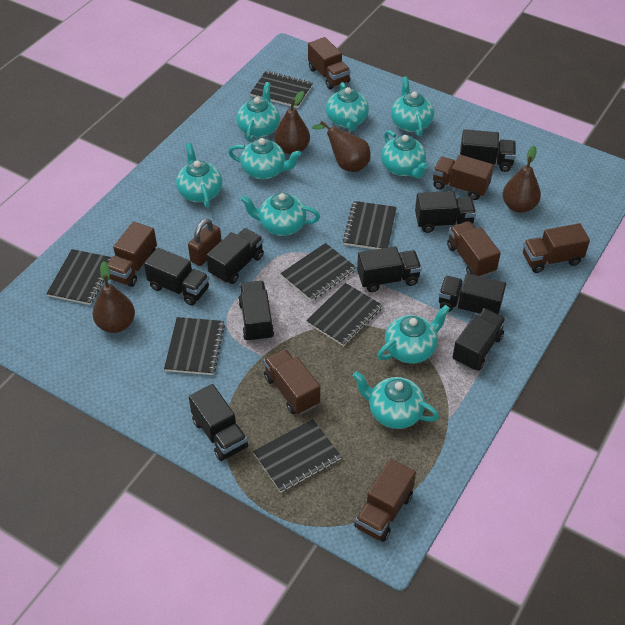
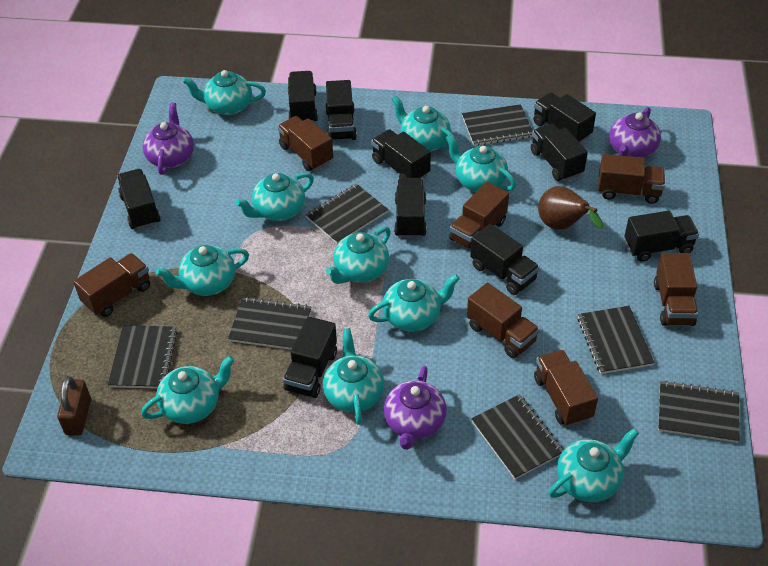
black truck: [144,248,209,306] [189,384,248,461] [206,228,264,284] [238,281,274,342] [357,246,422,292] [415,191,476,233] [439,273,506,314] [452,308,506,371] [460,129,516,172] = 9 -> [117,169,161,230] [283,316,337,398] [288,71,318,121] [325,80,357,140] [371,129,431,178] [394,178,427,238] [470,224,540,295] [531,123,588,181] [533,92,596,143] [625,211,699,262] = 10
brown pear: [93,261,135,333] [275,91,310,154] [312,121,371,172] [503,146,541,213] = 4 -> [538,186,603,230] = 1
purple teapot: none = 0 -> [142,103,194,175] [384,366,447,450] [609,107,661,158] = 3
turquoise teapot: [176,143,222,207] [228,138,301,179] [236,82,280,142] [240,193,320,236] [326,82,369,131] [353,371,439,429] [377,305,450,364] [381,130,428,178] [391,76,434,136] = 9 -> [141,356,235,424] [156,245,249,296] [183,70,266,115] [235,173,314,221] [323,328,384,425] [326,226,391,284] [368,274,460,332] [392,95,456,151] [446,134,516,192] [549,428,639,502] = 10

